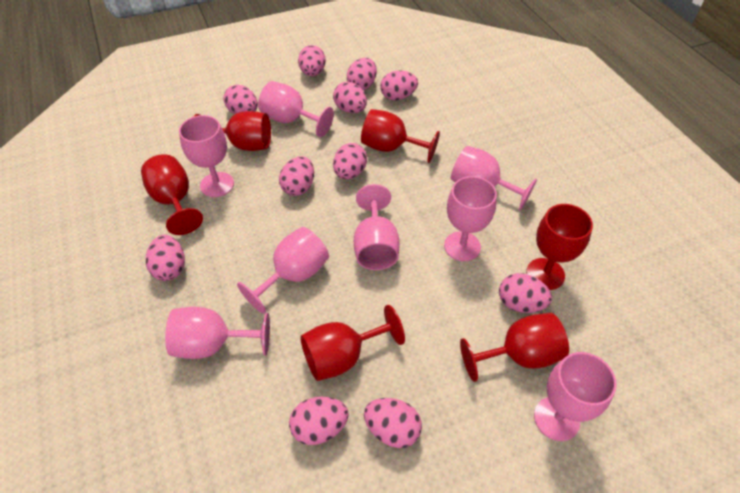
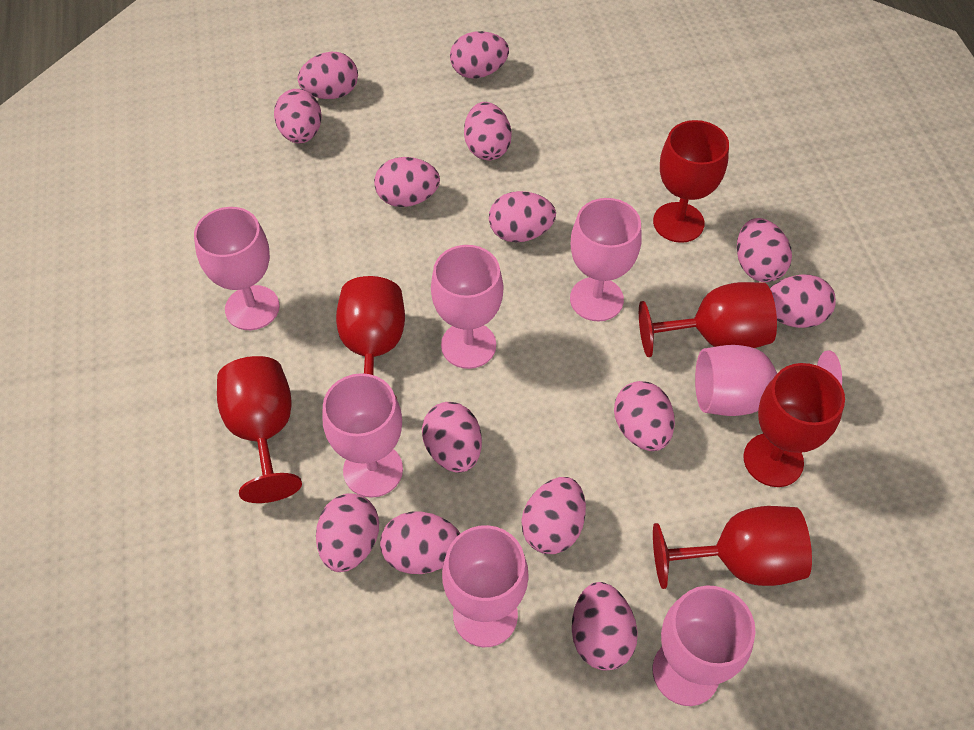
pink egg: [146,235,185,281] [223,85,258,114] [279,156,314,196] [289,397,349,445] [298,45,326,76] [333,82,367,113] [333,143,367,179] [347,58,377,90] [364,398,422,448] [380,70,418,100] [499,273,552,313] = 11 -> [274,89,322,143] [298,52,358,99] [316,493,379,572] [374,157,440,207] [380,512,460,574] [422,402,482,473] [450,31,509,78] [464,102,512,160] [489,191,556,242] [522,477,586,554] [572,582,638,671] [614,381,675,451] [737,218,792,282] [770,275,836,328] = 14
pink goblet: [165,307,270,359] [179,115,234,197] [237,227,329,314] [258,81,334,137] [354,184,400,270] [444,176,497,261] [451,146,537,211] [534,352,617,441] = 8 -> [194,207,280,330] [322,373,403,498] [431,245,503,369] [442,525,528,647] [570,198,641,321] [652,585,755,706] [695,345,842,416] = 7

